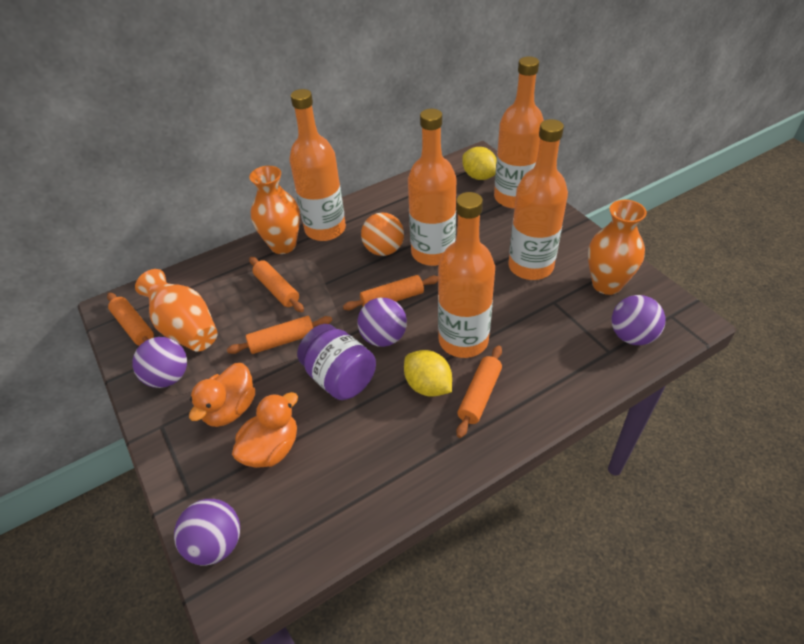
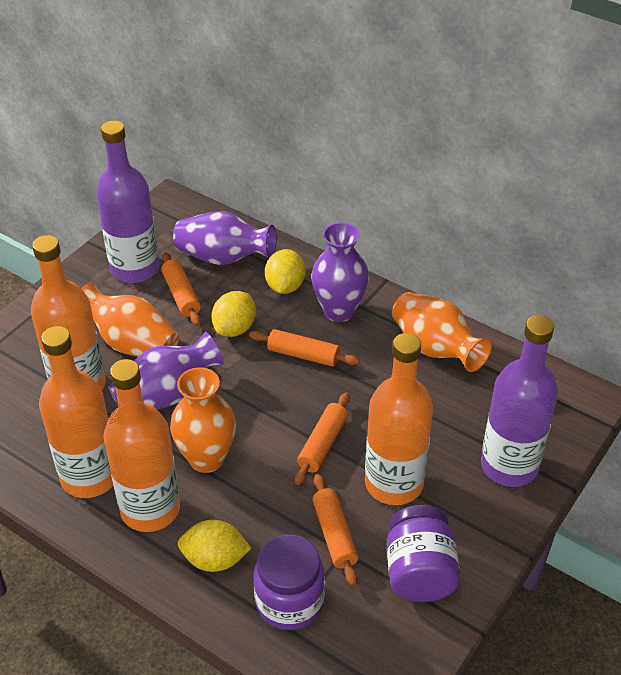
orange ball: [361,213,404,256] = 1 -> none = 0
orange bottle: [289,89,346,241] [408,109,456,266] [438,192,495,358] [494,56,544,209] [508,119,568,280] = 5 -> [31,235,106,390] [39,326,113,498] [103,359,180,532] [365,333,433,505] = 4
orange duck: [189,363,255,427] [232,392,298,468] = 2 -> none = 0
orange rolling pin: [107,293,154,346] [227,316,332,354] [249,257,304,312] [343,275,438,310] [456,345,502,438] = 5 -> [161,252,201,326] [249,329,359,367] [295,392,350,485] [312,474,358,586] = 4
purple ball: [133,337,187,388] [174,499,240,566] [358,298,407,347] [612,295,665,345] = 4 -> none = 0
purple bottle: none = 0 -> [96,120,159,283] [481,315,558,487] = 2
purple jar: [297,324,376,400] = 1 -> [254,535,325,630] [387,505,460,602] = 2
purple vase: none = 0 -> [108,332,224,410] [173,211,277,265] [311,222,369,322] = 3
yellow lemon: [404,350,452,397] [462,147,497,180] = 2 -> [178,520,252,572] [211,291,256,337] [265,249,306,294] = 3

